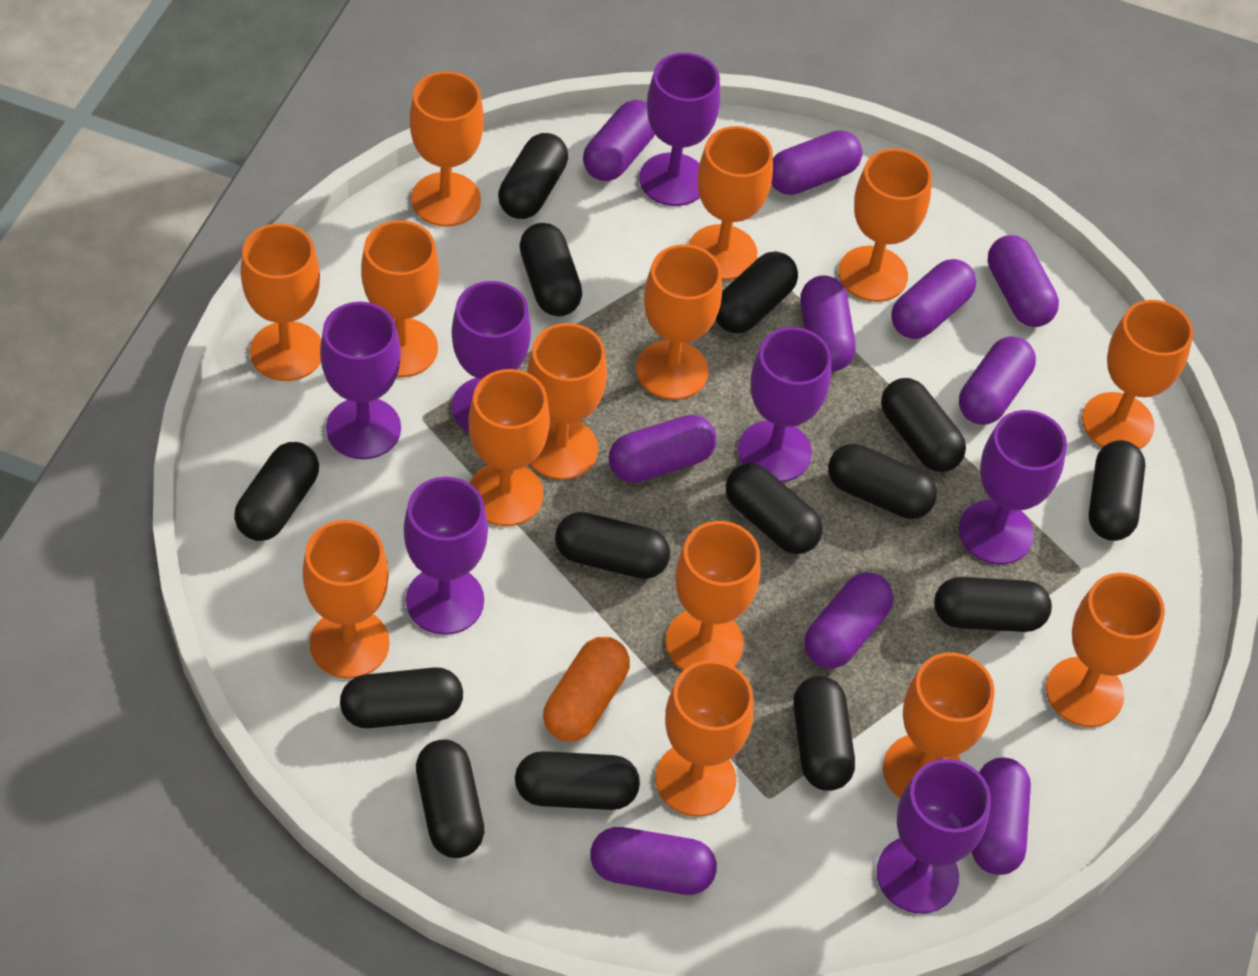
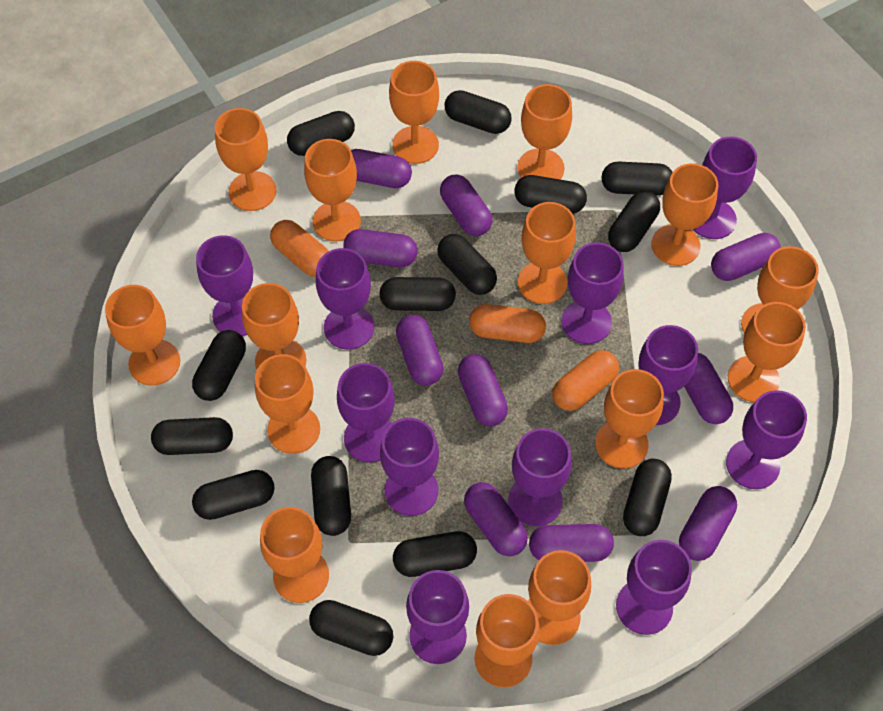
orange capsule: [543,637,630,742] = 1 -> [270,220,329,277] [469,304,546,343] [552,350,619,411] = 3
orange goblet: [240,223,321,381] [302,520,390,679] [361,220,439,377] [410,71,484,227] [468,369,550,526] [527,323,607,480] [636,244,722,400] [655,660,753,817] [665,521,760,671] [689,126,773,280] [839,148,932,302] [883,652,995,798] [1046,573,1165,727] [1082,300,1193,449] = 14 -> [105,285,180,386] [215,108,277,211] [242,283,306,369] [255,354,320,454] [260,507,329,603] [304,139,361,242] [389,61,439,164] [475,594,540,688] [517,84,572,179] [518,202,576,304] [528,550,591,645] [595,369,664,468] [651,163,718,266] [728,302,806,402] [741,246,819,334] = 15
purple goblet: [320,302,401,459] [404,477,488,635] [452,281,531,433] [639,53,720,206] [738,327,831,482] [876,759,991,914] [959,410,1067,565] = 7 -> [196,235,253,336] [316,248,374,350] [337,363,395,463] [380,418,439,516] [406,570,469,664] [508,428,572,526] [561,243,624,344] [616,540,692,635] [638,325,698,425] [693,136,757,239] [726,390,807,489] = 11

